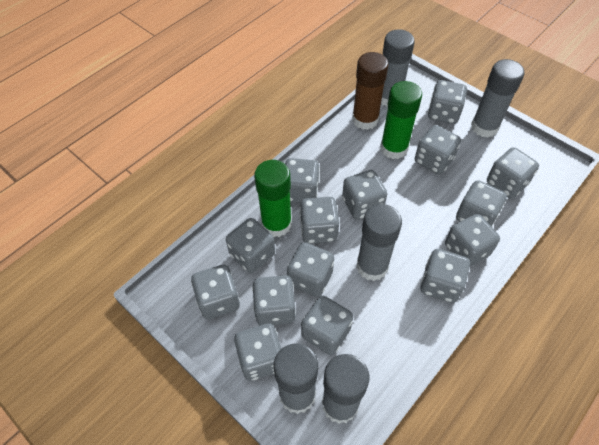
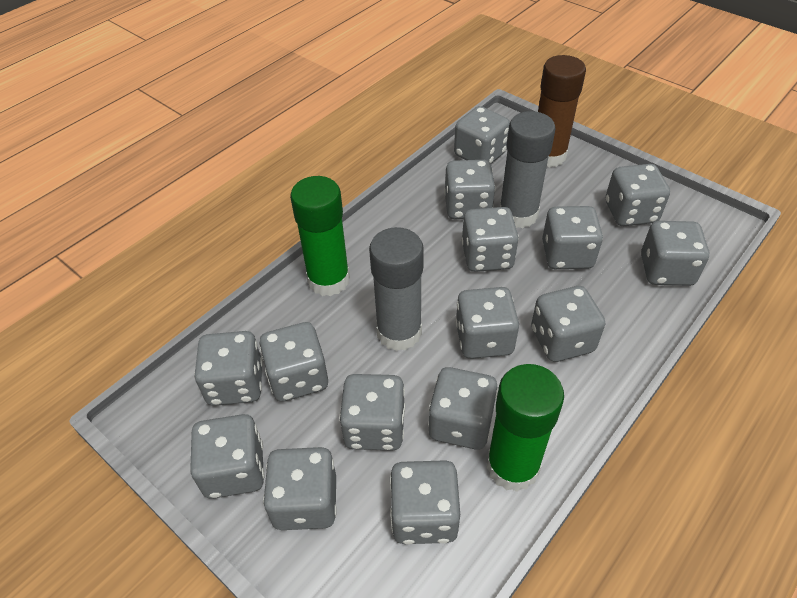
grey glue stick: [274,344,318,414] [322,354,370,424] [356,204,402,281] [381,29,415,107] [471,59,525,138] = 5 -> [369,227,424,351] [499,111,556,228] = 2

